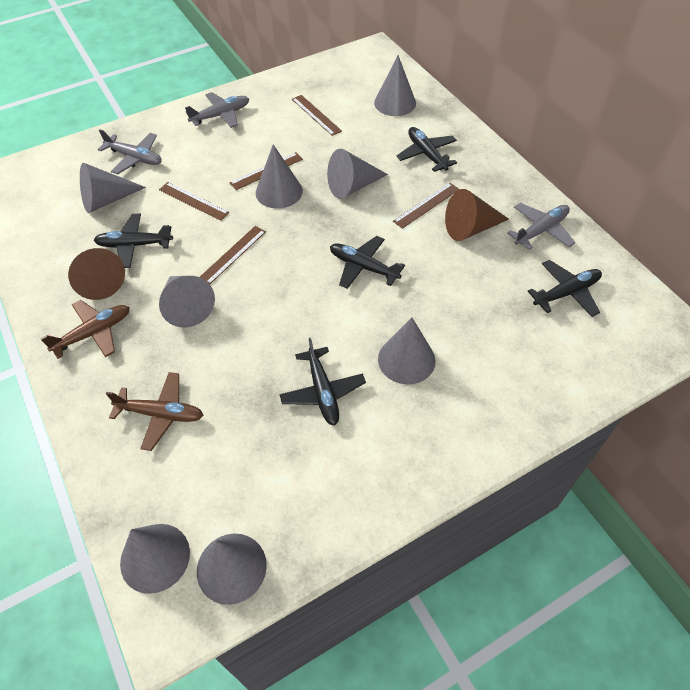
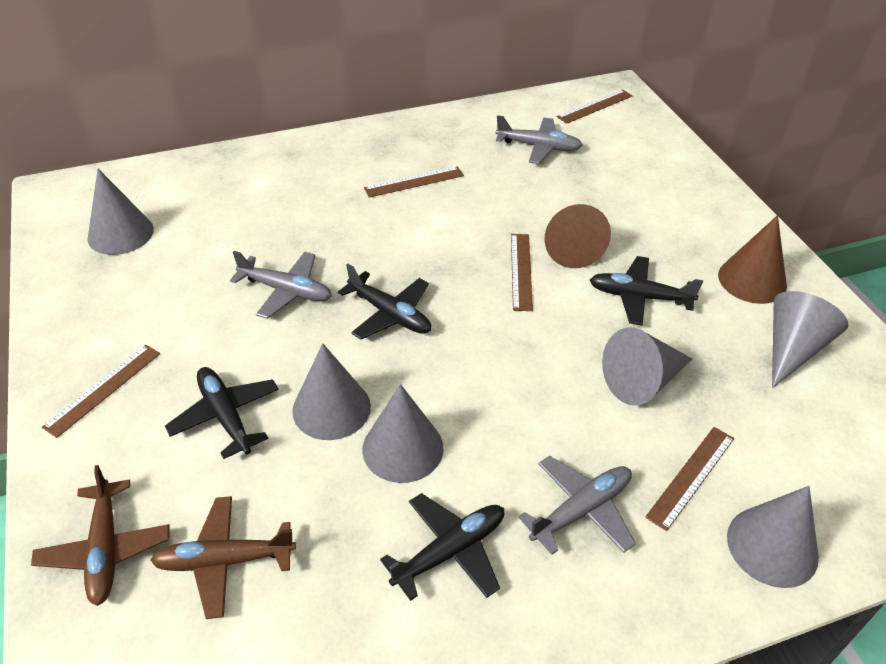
black plane: [94,214,173,268] [280,338,366,426] [330,236,405,289] [396,127,457,172] [527,260,602,317] = 5 -> [165,367,279,459] [338,264,431,340] [380,493,504,601] [590,256,703,326] = 4
grey cone: [80,163,146,213] [120,524,190,594] [159,276,215,327] [197,534,267,605] [256,144,303,209] [327,149,388,199] [374,55,416,116] [378,317,435,385] = 8 -> [87,169,154,255] [292,343,371,440] [362,384,444,483] [602,327,692,406] [727,486,819,588] [772,291,848,388] = 6

